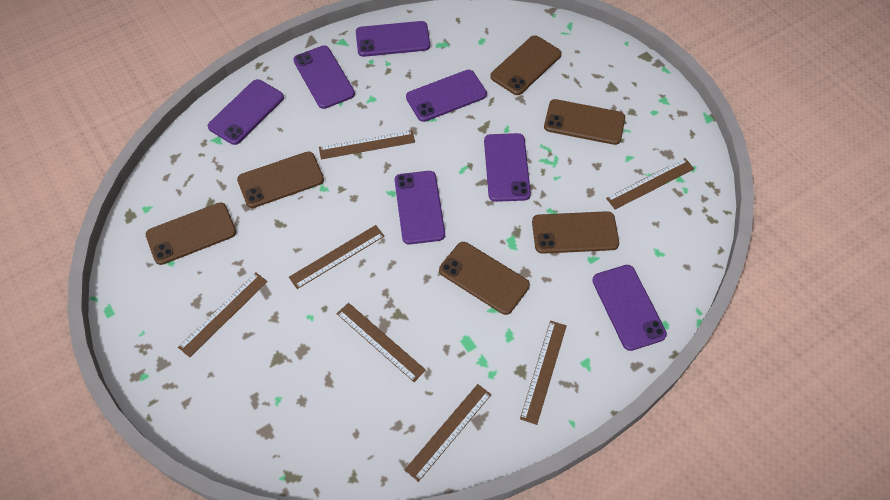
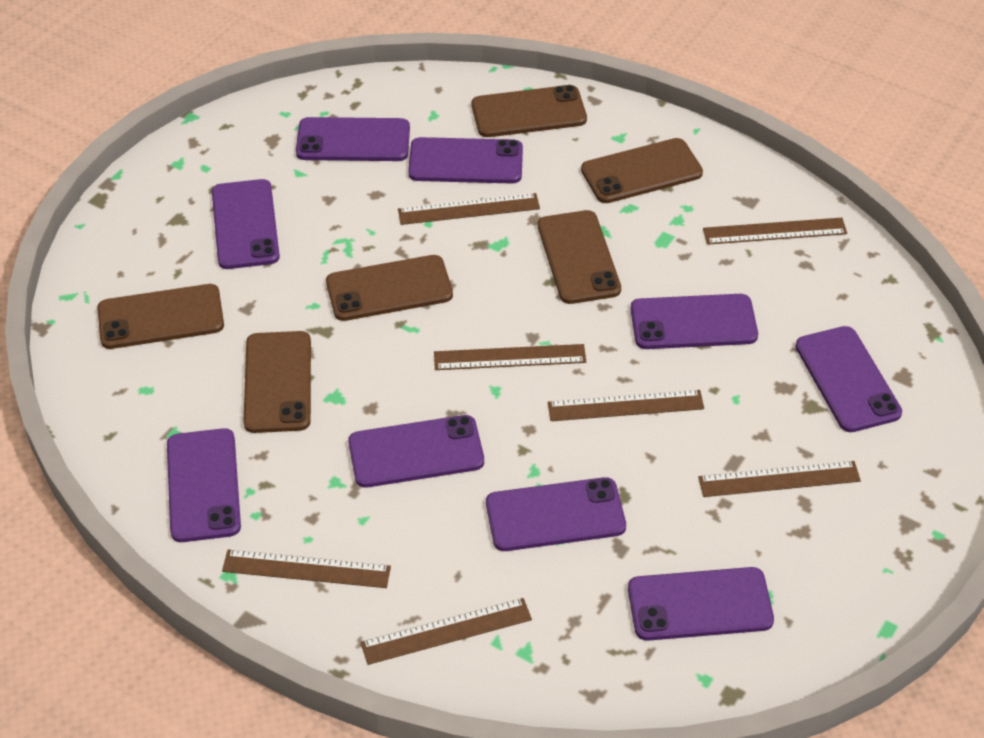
purple phone: [208,79,284,145] [293,45,355,109] [356,21,430,57] [395,171,445,244] [406,70,487,122] [484,133,531,202] [592,265,667,351] = 7 -> [167,428,241,542] [212,179,280,269] [296,117,410,161] [348,415,484,488] [408,137,523,184] [486,477,626,551] [628,567,774,641] [630,294,758,349] [795,326,902,432] = 9

